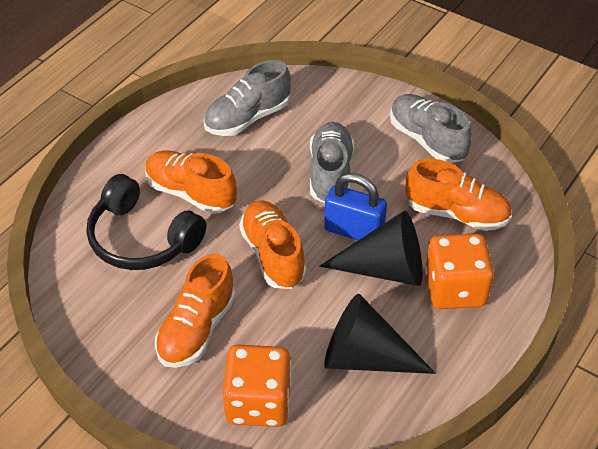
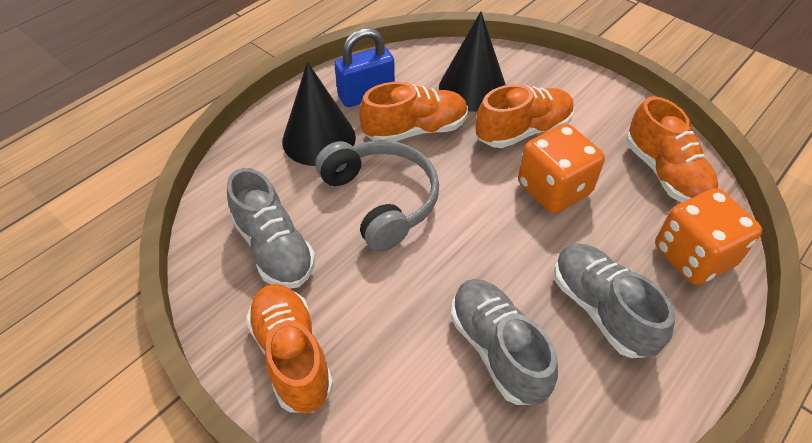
black headphones: [86,174,206,270] = 1 -> none = 0
grey headphones: none = 0 -> [315,140,439,252] = 1

